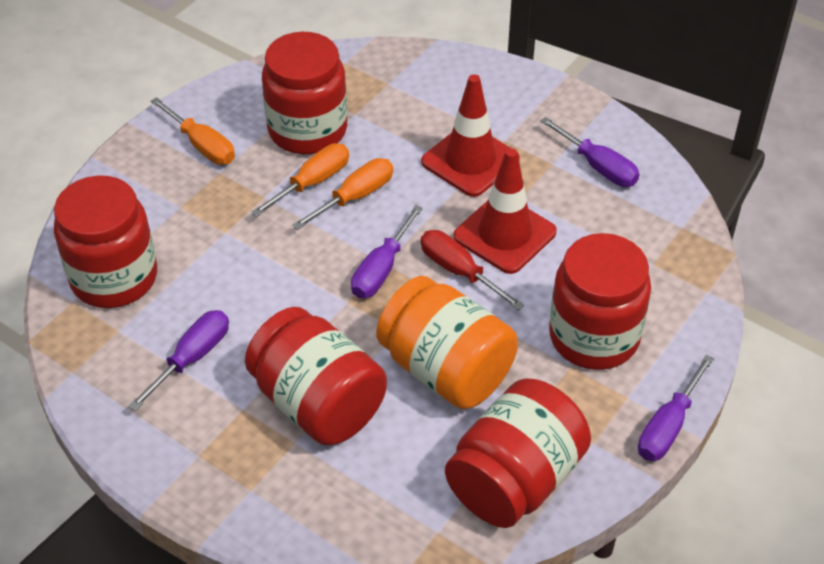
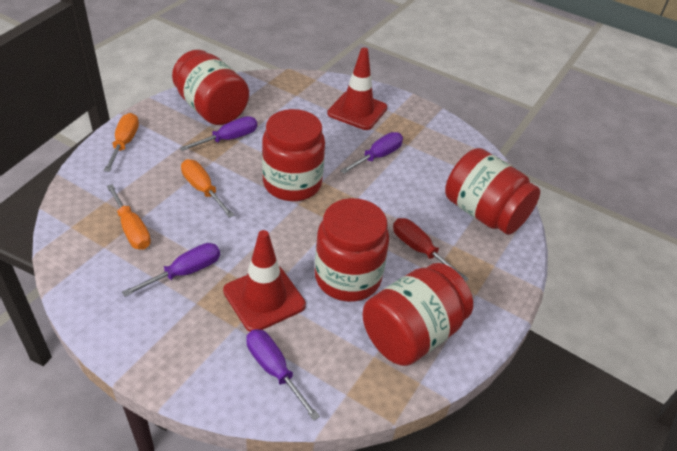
orange jar: [376,276,518,409] = 1 -> none = 0

